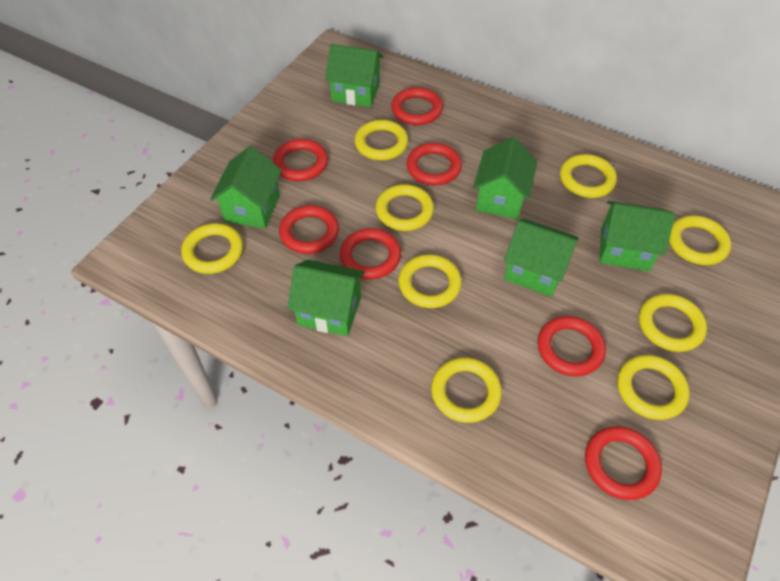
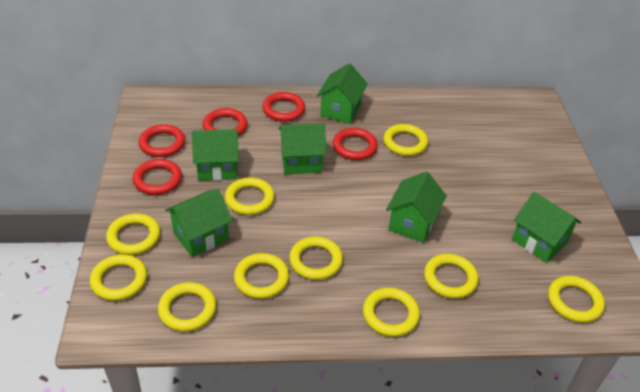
red ring: [273,139,328,181] [279,205,339,254] [340,228,401,279] [391,87,443,125] [407,143,462,185] [538,316,606,377] [585,426,662,500] = 7 -> [133,159,182,195] [138,124,185,157] [203,108,248,136] [262,92,305,122] [332,128,378,160] = 5
yellow ring: [181,223,243,274] [354,120,408,160] [376,184,434,231] [399,254,462,308] [431,358,502,423] [560,154,617,198] [617,355,690,420] [639,294,707,352] [669,215,731,265] = 9 -> [90,254,147,301] [106,213,160,255] [158,282,216,332] [225,178,275,215] [234,253,289,299] [289,237,343,280] [363,288,420,337] [383,124,428,156] [424,254,479,299] [548,276,605,323] = 10

